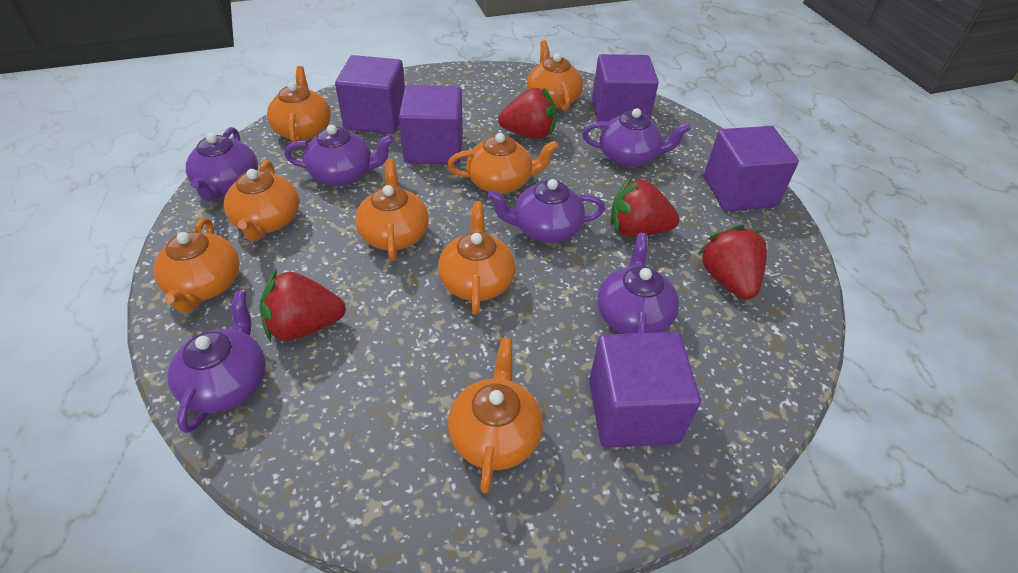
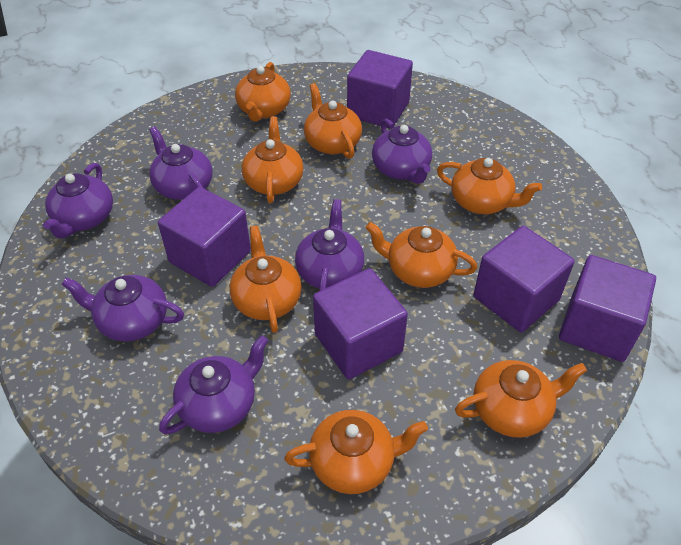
red strawberry: [259,270,346,342] [498,88,557,139] [611,177,680,237] [698,225,767,300] = 4 -> none = 0

